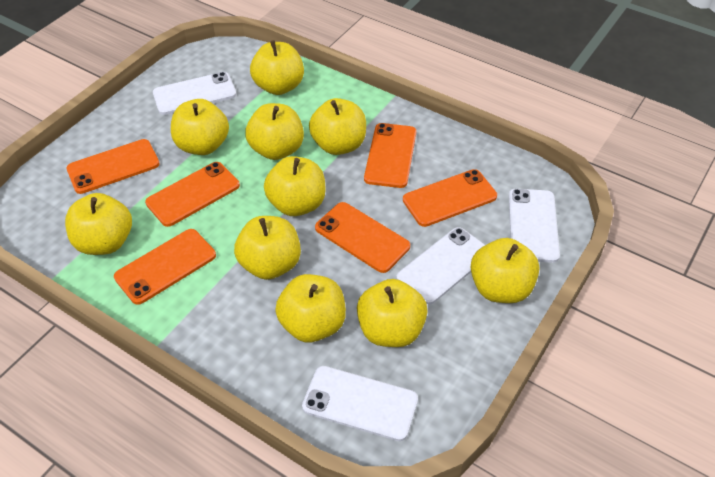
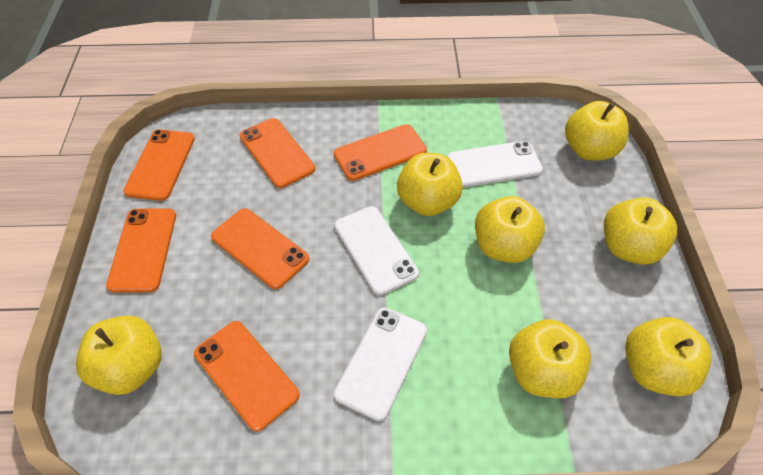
white phone: [153,72,236,115] [302,366,418,441] [396,227,485,305] [509,189,560,263] = 4 -> [334,206,419,295] [334,308,427,421] [447,141,543,187] = 3
yellow apple: [65,193,132,255] [171,99,229,155] [234,216,301,280] [245,103,304,160] [250,40,304,95] [264,156,325,216] [275,274,346,342] [309,98,366,155] [357,279,428,347] [471,238,539,303] = 10 -> [76,316,162,395] [397,153,463,216] [475,196,545,263] [509,319,591,398] [565,101,629,161] [604,197,677,265] [625,317,712,396] = 7

